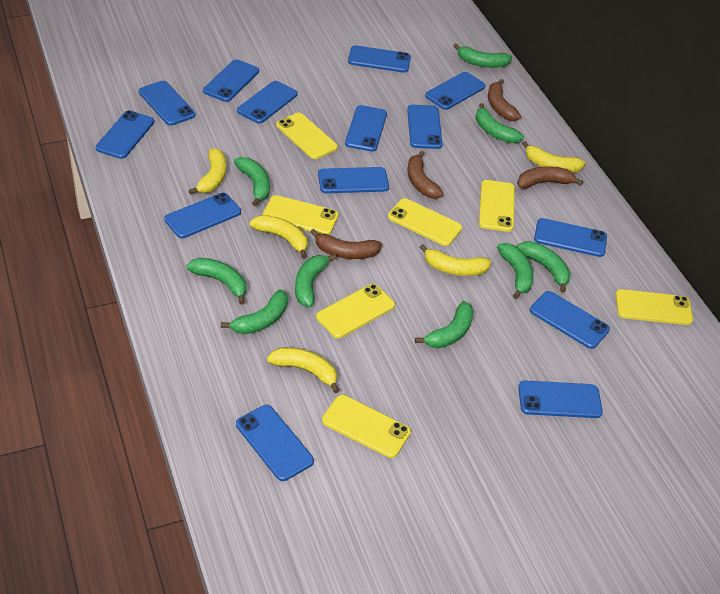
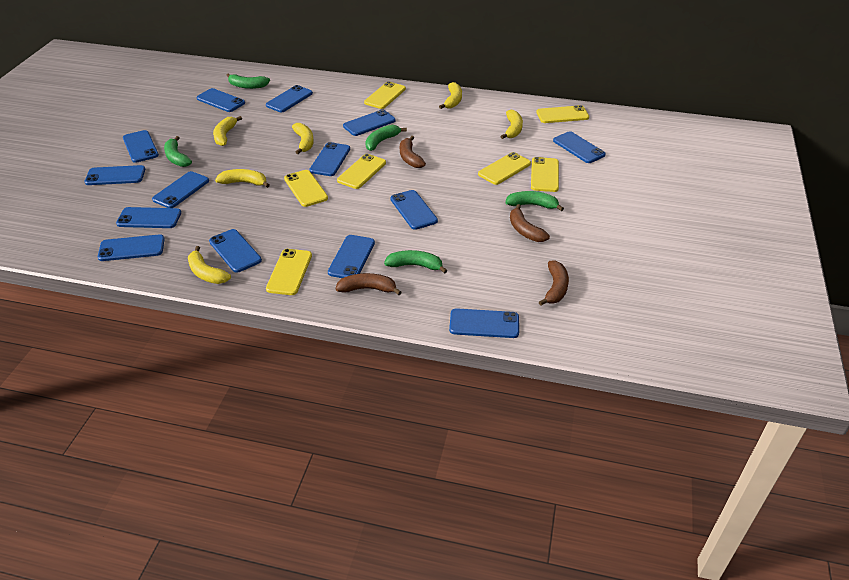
green banana: [186,258,246,305] [221,289,288,334] [234,157,270,206] [295,254,337,307] [415,301,474,348] [453,43,512,68] [476,103,524,143] [497,243,533,299] [516,241,570,293] = 9 -> [164,136,192,167] [226,73,270,89] [365,125,407,151] [384,250,447,274] [505,191,564,211] = 5
yellow banana: [188,148,226,195] [249,215,308,259] [267,347,340,393] [420,244,491,276] [522,141,585,173] = 5 -> [188,246,231,284] [213,116,242,146] [215,169,270,188] [292,123,314,154] [439,82,462,109] [500,110,523,139] = 6

